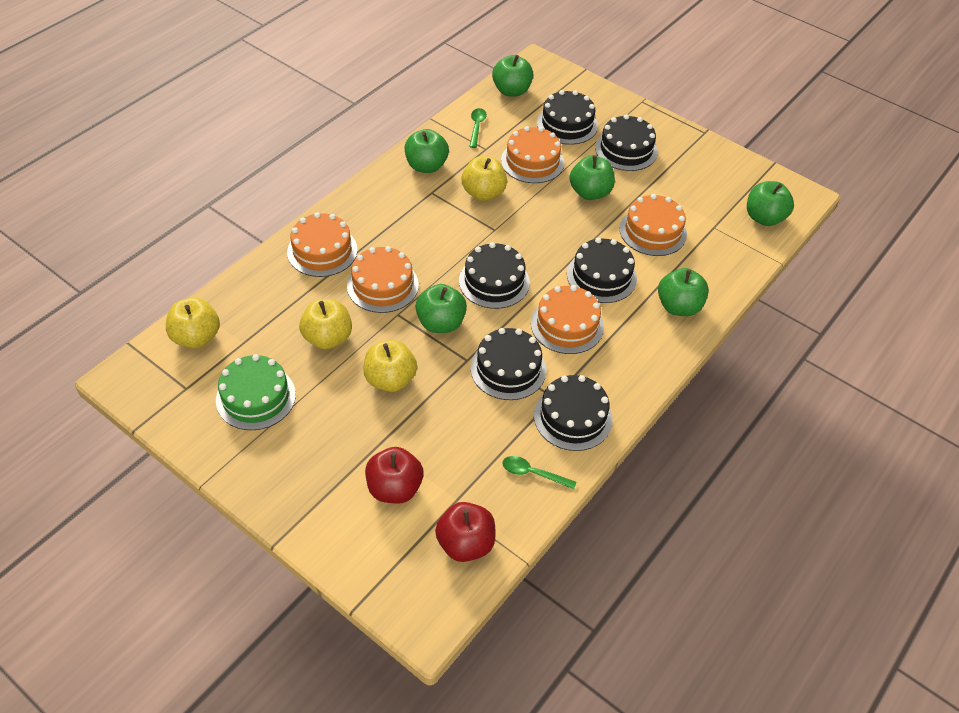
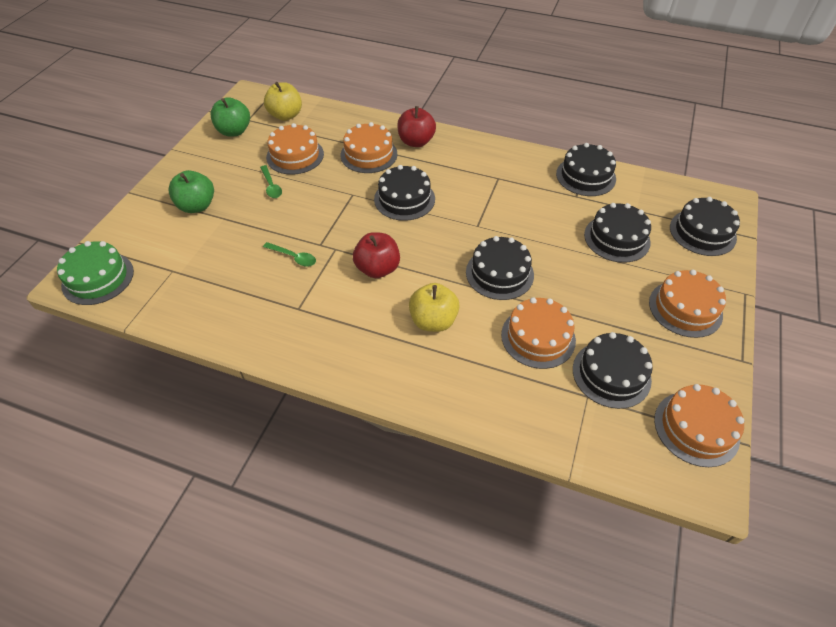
green apple: [405,129,449,173] [415,284,467,333] [492,55,533,97] [570,155,615,200] [658,268,709,316] [747,181,794,226] = 6 -> [168,170,214,213] [210,97,250,137] = 2
yellow apple: [166,298,220,348] [299,299,352,349] [363,340,417,392] [462,156,507,201] = 4 -> [264,82,302,121] [409,283,460,332] = 2

